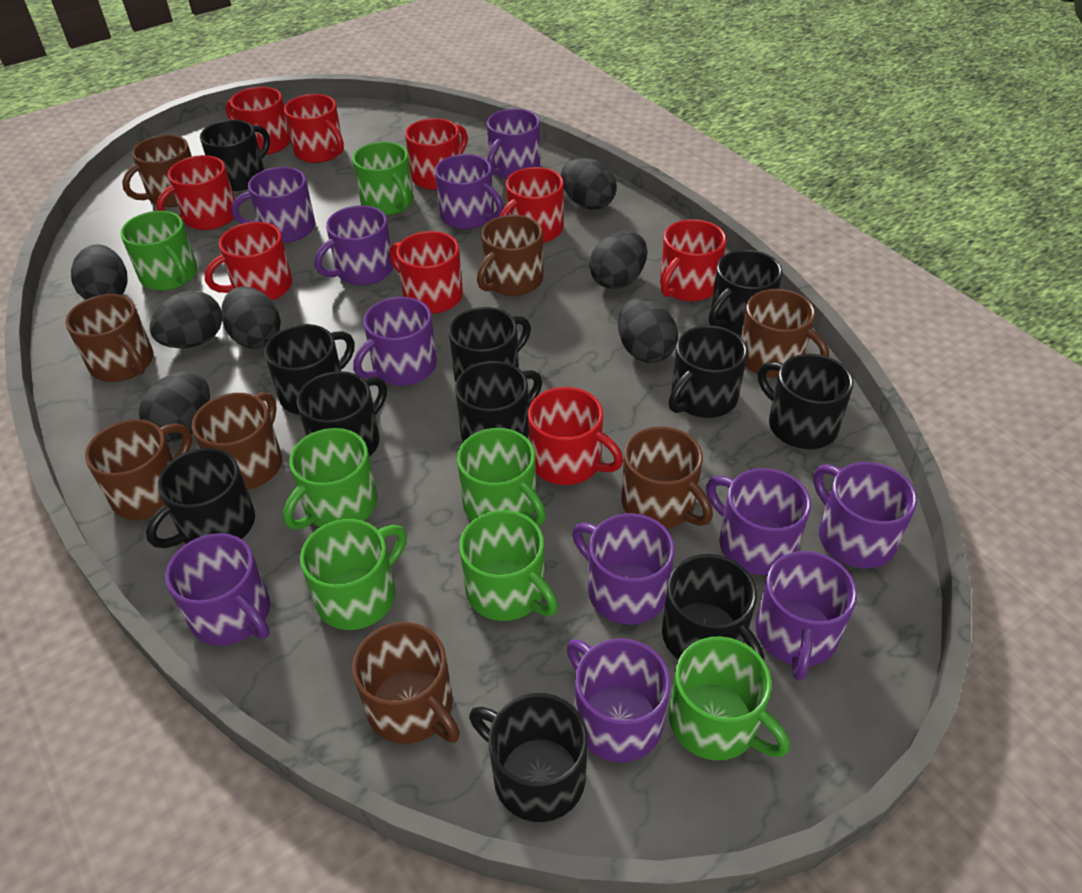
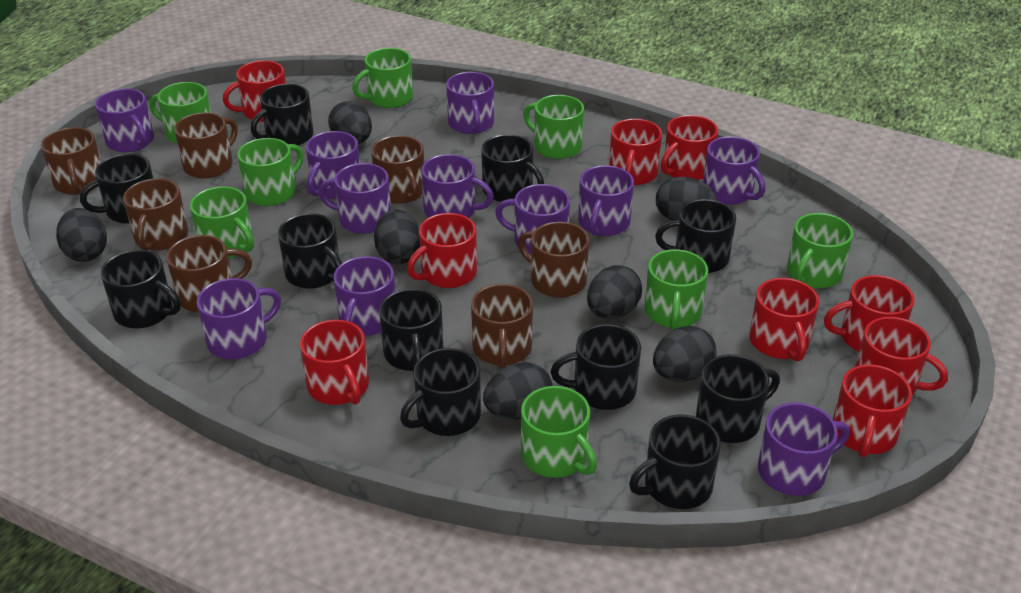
brown mug: [65,294,154,382] [85,419,192,520] [122,135,192,207] [192,392,282,490] [352,622,460,744] [477,215,543,296] [621,426,713,529] [741,289,829,378] = 8 -> [41,127,101,195] [123,178,188,251] [166,235,252,312] [174,113,238,179] [371,135,424,204] [471,284,533,369] [518,222,589,298] = 7
green mug: [120,211,198,291] [283,428,377,530] [300,519,407,630] [352,142,413,215] [457,428,546,525] [459,510,558,621] [669,636,790,761] = 7 -> [149,82,211,144] [190,186,254,259] [237,138,303,206] [352,48,413,108] [521,386,597,478] [523,95,584,159] [644,249,708,330] [787,213,853,288] = 8

